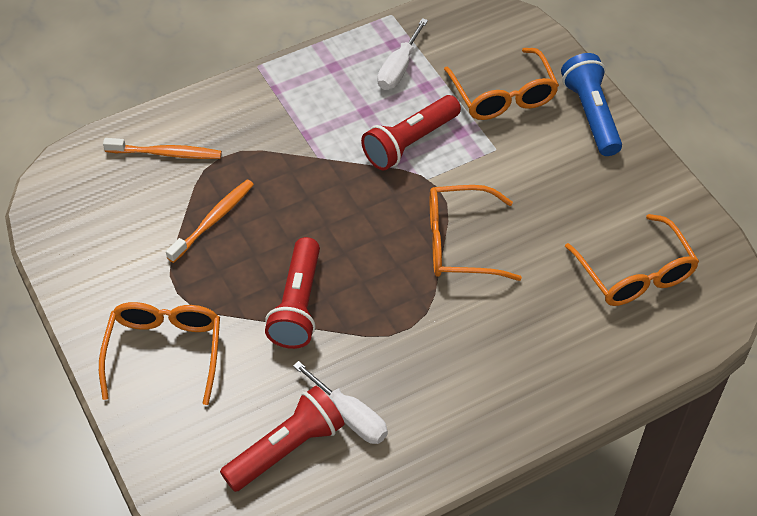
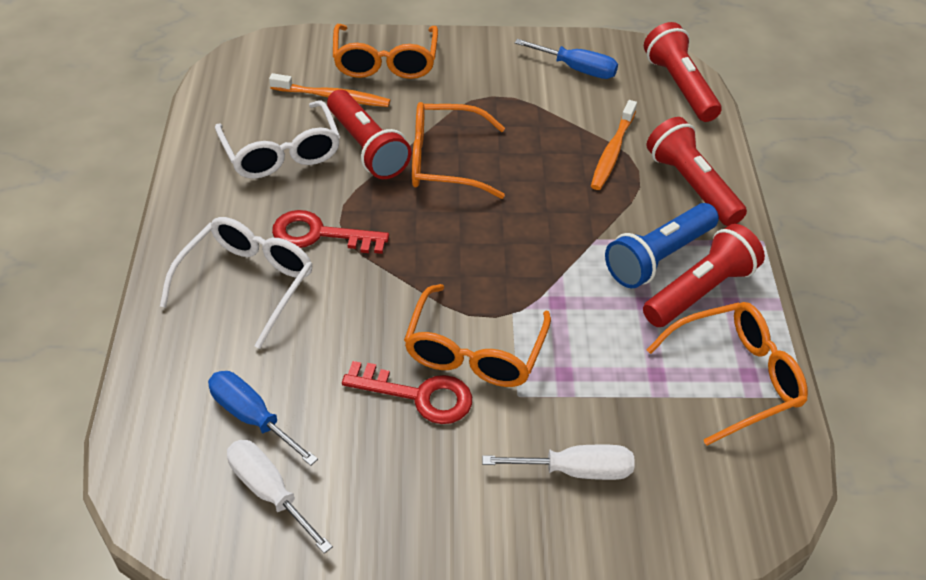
blue screwdriver: none = 0 -> [208,371,318,466] [515,39,618,79] = 2
red flashlight: [220,386,344,492] [265,237,320,349] [361,95,461,171] = 3 -> [327,90,412,179] [643,224,765,327] [644,22,721,122] [647,117,747,226] = 4
red key: none = 0 -> [272,210,389,254] [342,361,472,424] = 2
white glasses: none = 0 -> [160,217,313,349] [215,100,340,179] = 2

